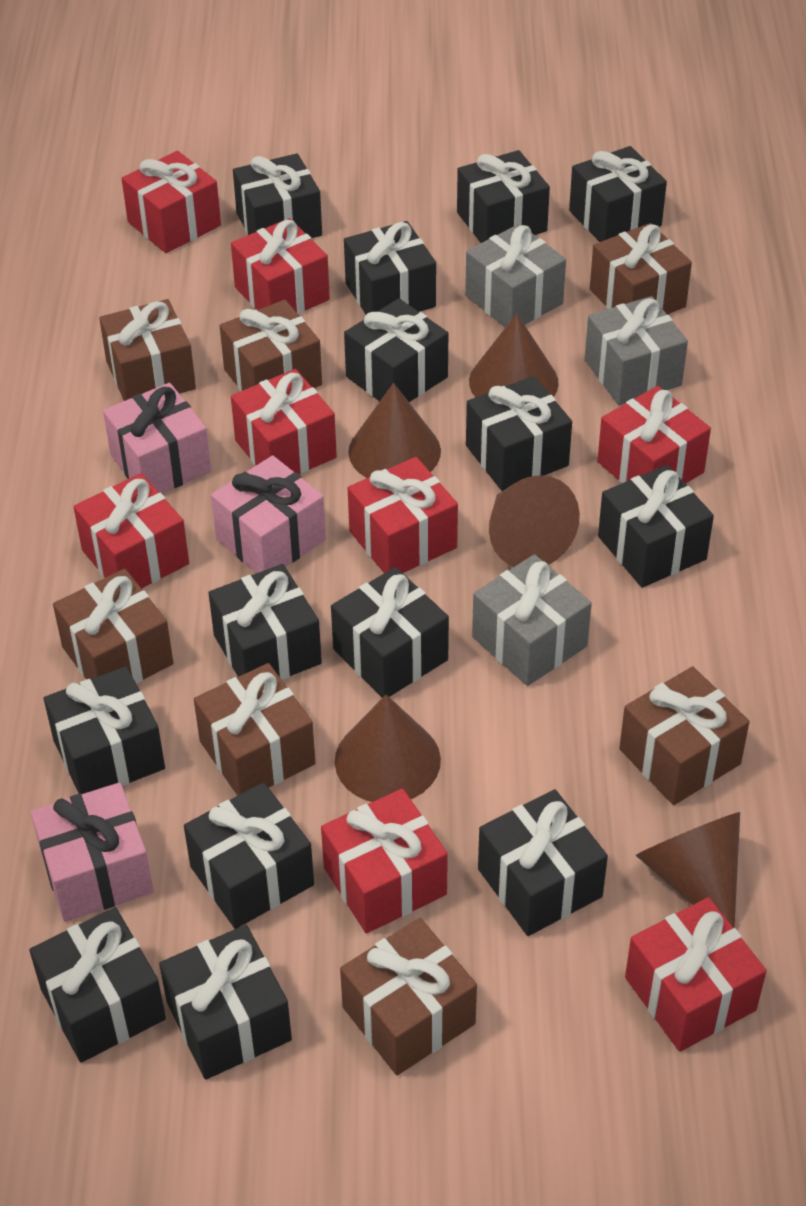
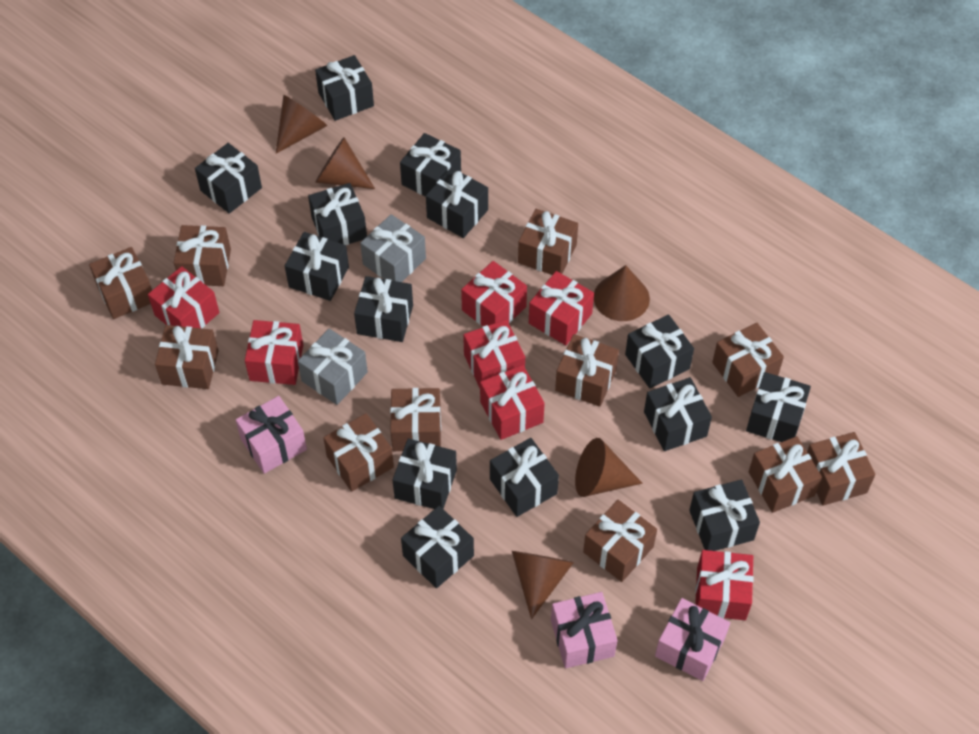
brown gift: [53,569,173,684] [99,299,196,401] [194,663,315,796] [220,300,322,391] [340,918,477,1075] [590,223,692,314] [619,666,750,805] = 7 -> [89,247,152,319] [155,325,219,389] [174,225,231,286] [323,413,394,492] [390,388,441,451] [518,209,578,275] [555,334,619,407] [583,500,657,582] [712,323,784,397] [749,436,822,513] [807,432,876,506] = 11
grey gift: [465,224,566,327] [472,554,592,686] [585,296,688,405] = 3 -> [298,329,368,405] [360,214,426,282] = 2
red gift: [74,473,189,589] [122,151,221,253] [231,218,330,314] [231,369,337,474] [321,788,448,934] [348,457,458,573] [597,386,711,484] [625,897,766,1052] = 8 -> [148,266,220,328] [245,320,303,385] [461,261,527,326] [463,319,525,388] [480,365,545,440] [529,271,594,345] [695,550,754,620] = 7

